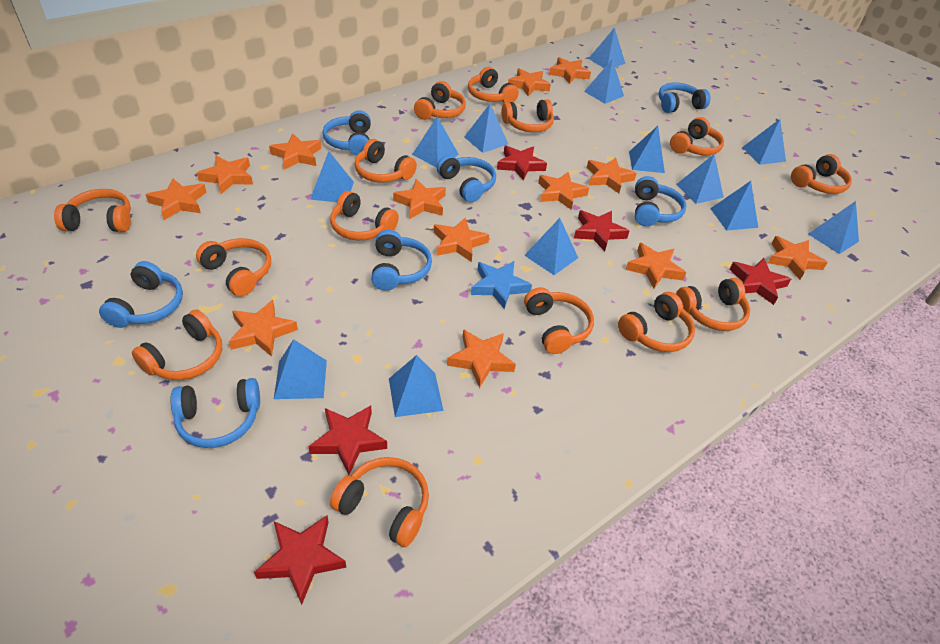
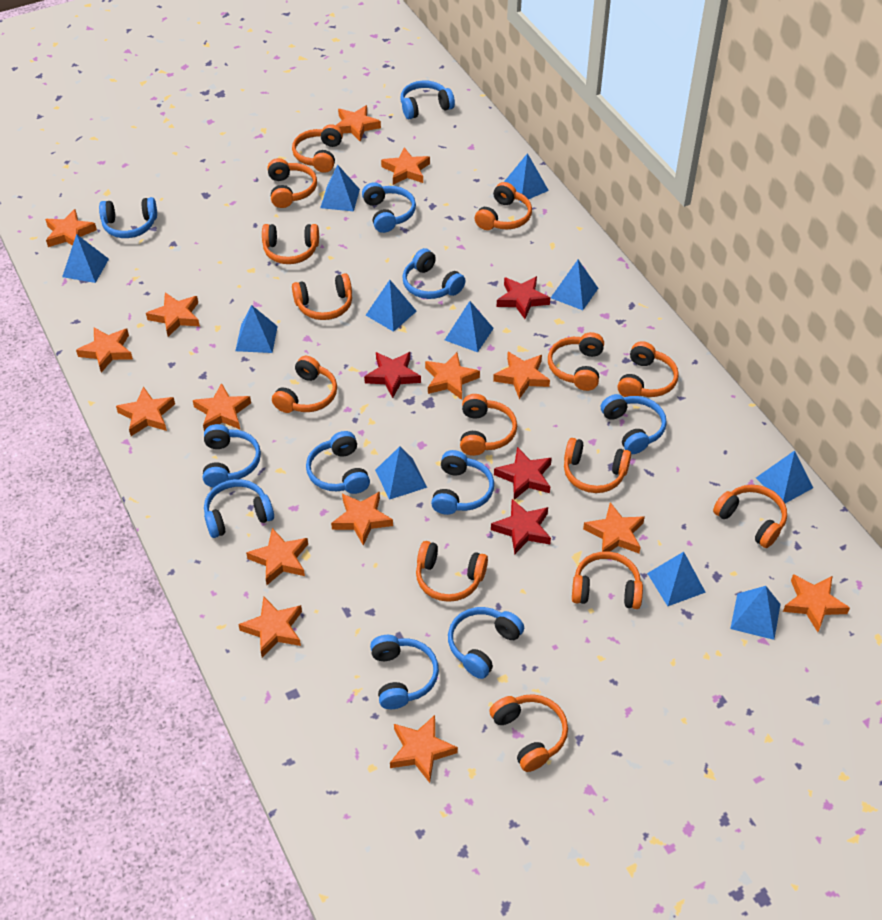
blue headphones: [99,261,183,328] [170,378,260,448] [323,110,371,156] [371,230,432,291] [437,155,496,202] [635,176,686,226] [658,83,711,113] = 7 -> [99,197,157,238] [203,424,261,488] [204,479,274,538] [306,431,370,494] [362,182,416,233] [370,635,439,709] [400,81,455,119] [402,248,465,299] [431,450,494,515] [448,607,524,679] [601,394,667,454] = 11
blue pyramid: [274,339,327,399] [310,151,354,202] [389,355,444,417] [412,117,459,168] [464,104,508,153] [524,218,578,275] [584,59,624,104] [588,27,625,68] [629,126,665,173] [677,154,724,204] [710,181,758,231] [742,119,786,165] [808,201,859,254] = 13 -> [62,234,109,283] [235,305,278,353] [320,165,360,211] [366,280,417,332] [375,446,427,500] [445,301,494,352] [504,153,549,202] [551,260,598,310] [647,552,706,606] [730,586,781,640] [756,450,813,503] = 11
blue star: [471,261,532,309] = 1 -> none = 0
orange star: [146,178,207,220] [197,156,253,194] [228,300,298,357] [269,134,321,170] [393,179,446,219] [433,217,489,262] [447,329,516,388] [508,68,551,96] [538,172,589,210] [549,57,591,84] [587,158,636,193] [625,243,686,288] [768,236,828,280] = 13 -> [45,209,97,247] [76,327,133,373] [116,386,175,436] [146,292,200,337] [193,383,251,431] [238,597,302,657] [246,528,308,585] [331,491,393,546] [336,105,381,142] [381,147,430,185] [390,715,458,783] [425,352,480,400] [493,352,550,399] [583,502,645,553] [783,574,850,632] = 15
red star: [254,516,346,605] [308,406,387,475] [497,146,547,181] [574,210,629,251] [729,258,791,305] = 5 -> [364,352,421,398] [491,499,551,554] [494,447,552,500] [497,276,550,319] = 4

